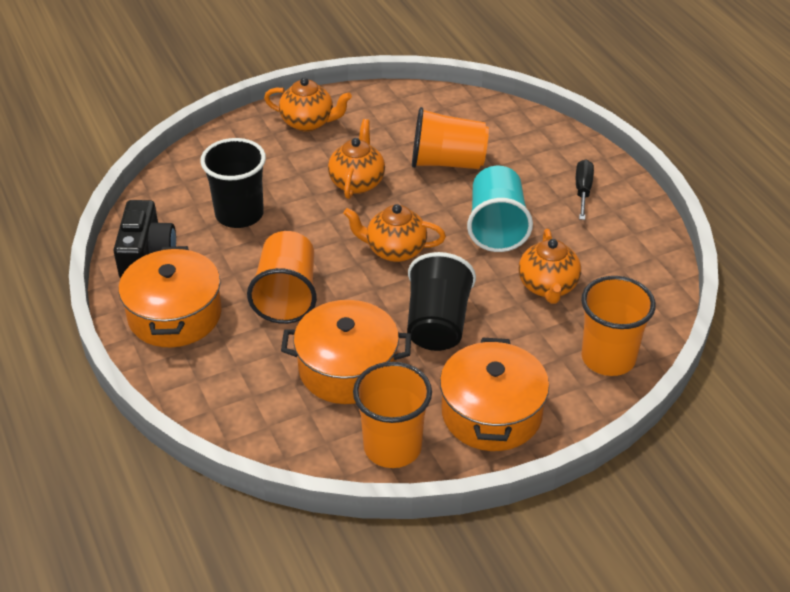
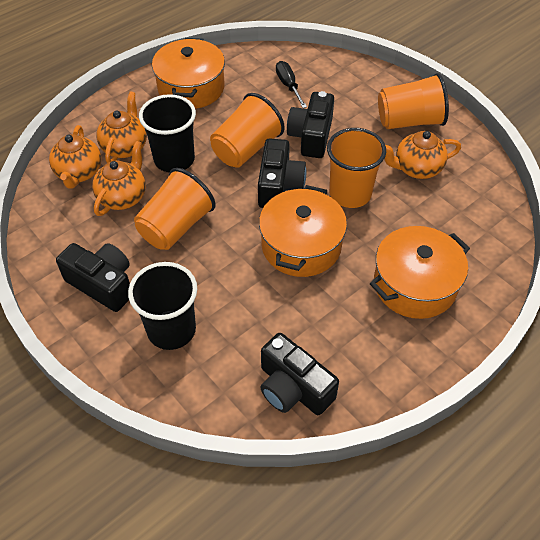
black camera: [113,200,176,278] = 1 -> [56,243,130,312] [258,138,306,208] [260,333,339,415] [287,91,334,158] = 4
turquoise cup: [467,166,533,252] = 1 -> none = 0

